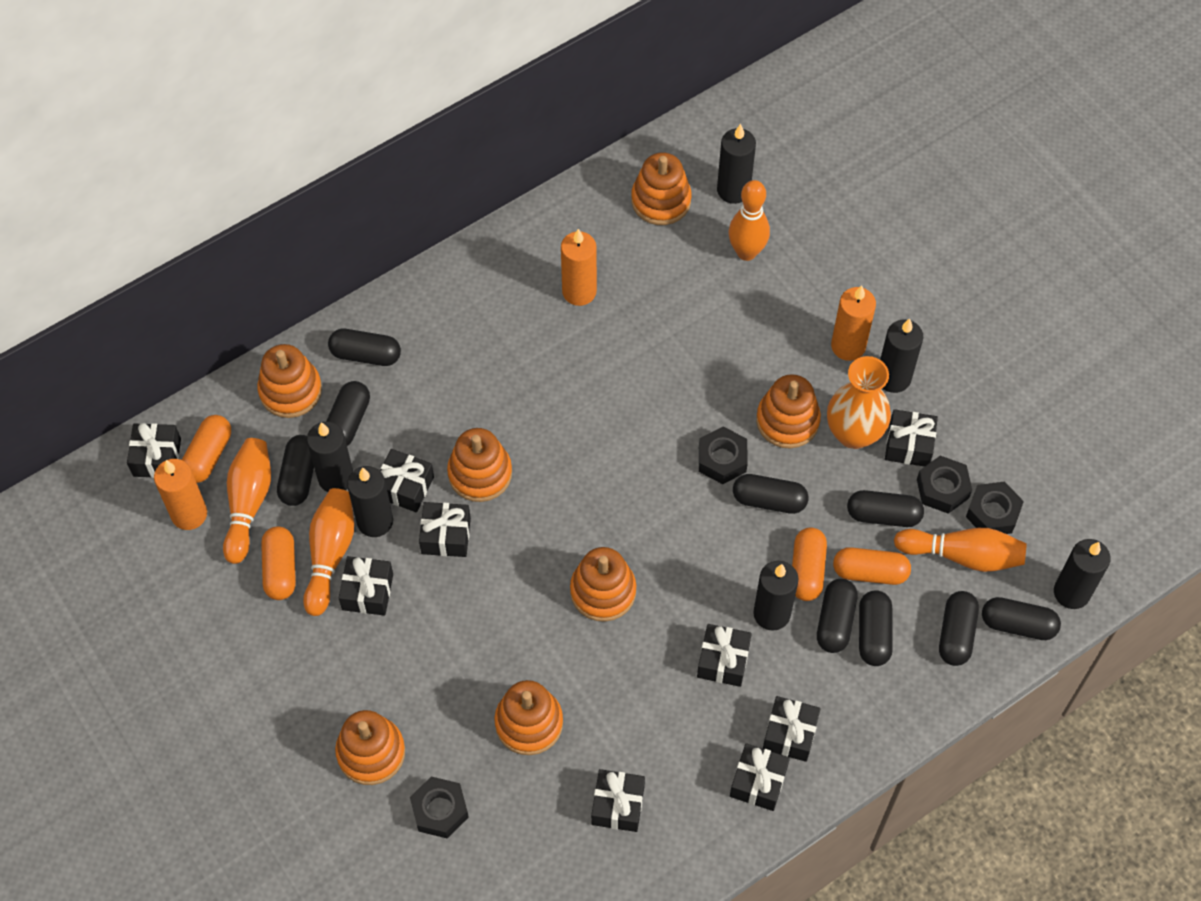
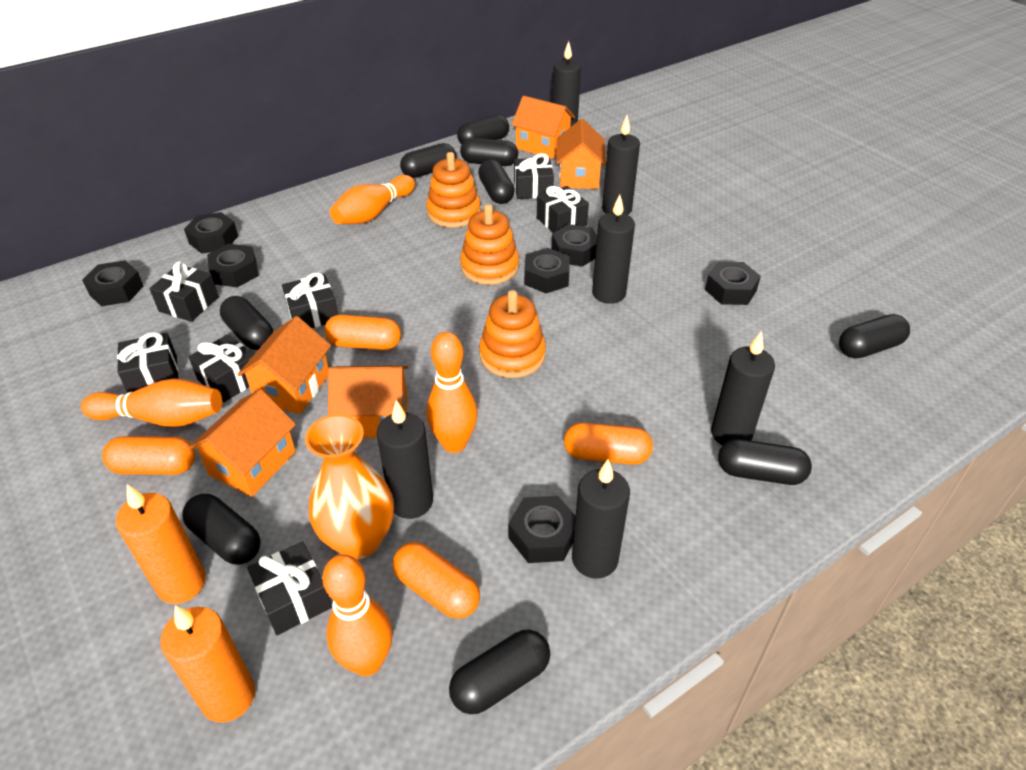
black gift: [127,423,181,478] [339,556,393,616] [380,449,434,512] [419,502,471,557] [591,769,645,832] [697,624,752,687] [730,743,790,811] [763,696,821,762] [885,409,938,467] = 9 -> [117,332,178,393] [149,261,219,322] [189,334,254,402] [247,542,332,635] [282,272,338,328] [514,153,554,199] [537,186,589,233] = 7
black nut: [410,776,469,838] [699,426,748,484] [917,456,972,514] [966,481,1024,534] = 4 -> [82,260,144,307] [184,212,238,254] [207,244,259,287] [508,496,576,563] [524,248,570,293] [551,224,597,267] [705,262,761,305] = 7
orange candle: [154,459,207,530] [561,229,597,306] [831,285,876,361] = 3 -> [116,485,206,604] [160,606,255,722] = 2
orange house: none = 0 -> [188,389,296,497] [237,316,331,414] [328,366,408,438] [512,96,575,159] [556,119,606,189] = 5
orange stacking toy: [257,344,322,418] [335,710,405,785] [447,428,512,502] [494,680,563,755] [570,547,636,622] [631,152,692,225] [756,374,821,448] = 7 -> [426,152,481,228] [460,204,519,285] [479,290,546,378] = 3

